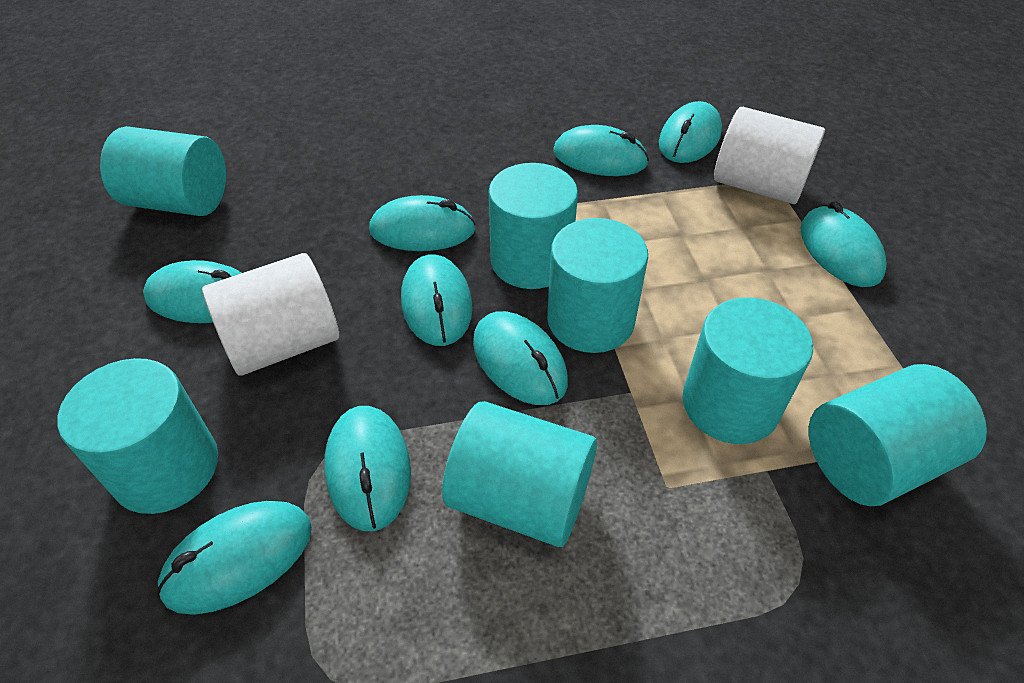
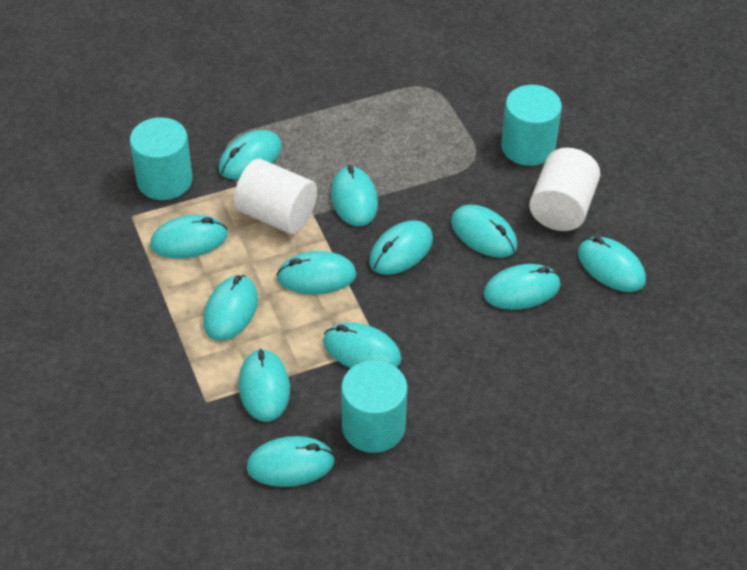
turquoise cylinder: [57,358,218,514] [100,126,226,216] [442,401,597,547] [489,163,578,289] [547,218,648,353] [682,297,813,444] [809,364,987,506] = 7 -> [130,117,192,200] [341,360,408,453] [501,85,562,166] = 3
turquoise mouse: [143,260,241,323] [157,501,312,615] [324,406,411,531] [369,195,476,251] [401,254,473,346] [473,311,568,405] [553,125,649,176] [659,101,722,163] [800,201,887,287] = 9 -> [150,215,228,259] [203,275,258,341] [219,130,282,179] [239,348,290,422] [246,436,335,487] [276,251,356,294] [323,322,402,368] [331,165,378,226] [369,220,433,275] [451,205,517,258] [483,264,560,310] [578,236,646,292] = 12

